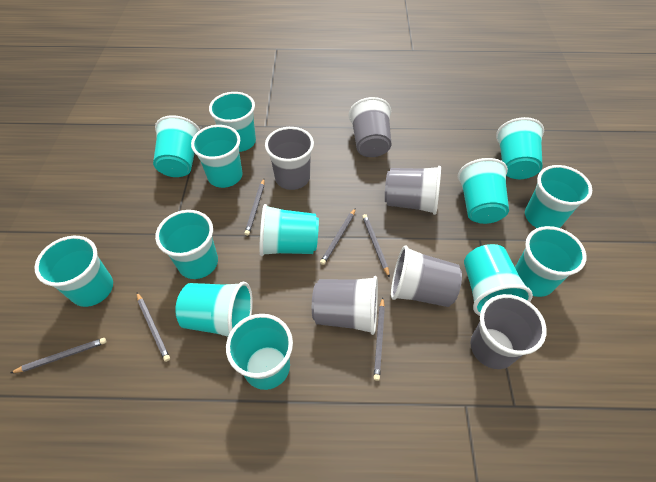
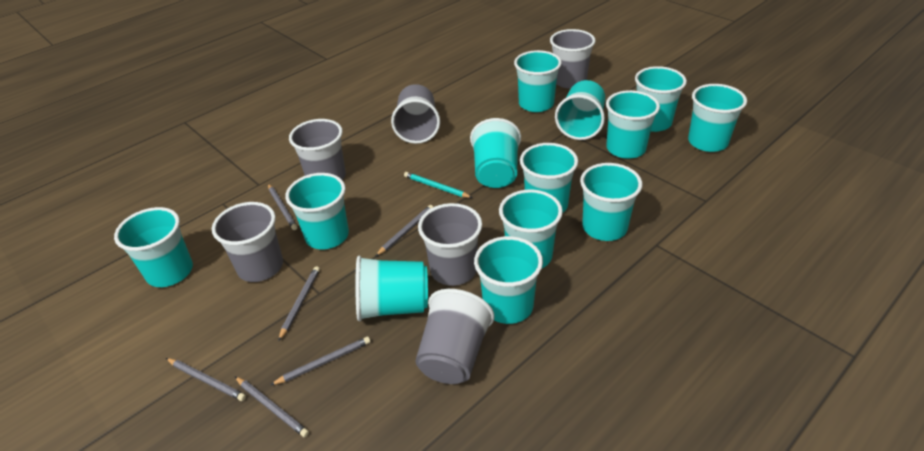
turquoise pencil: none = 0 -> [404,172,473,198] = 1

